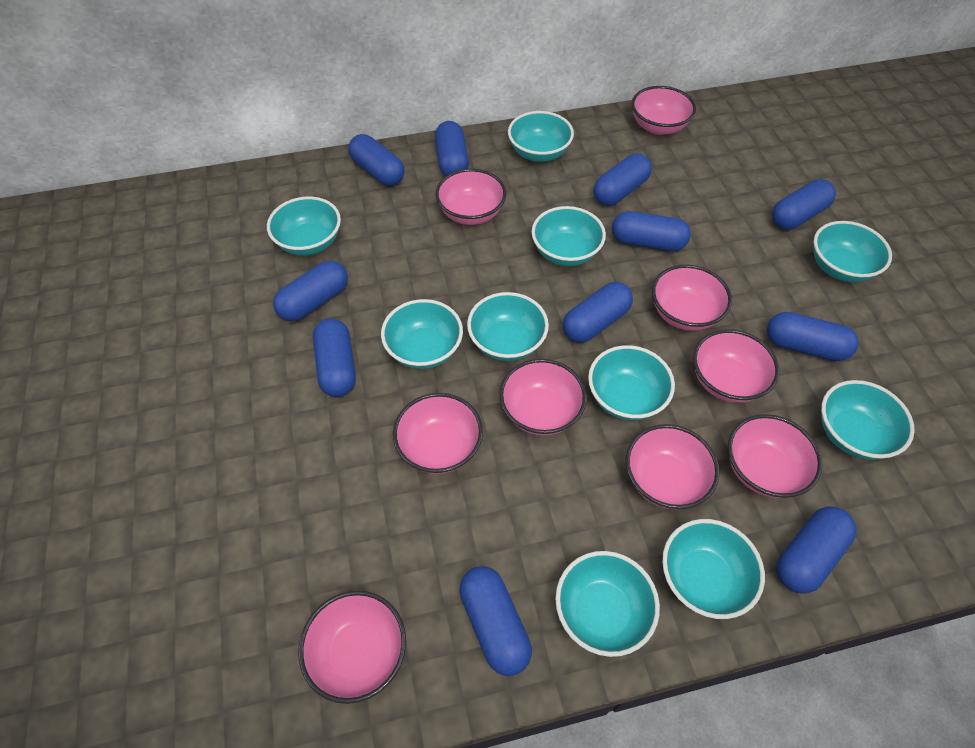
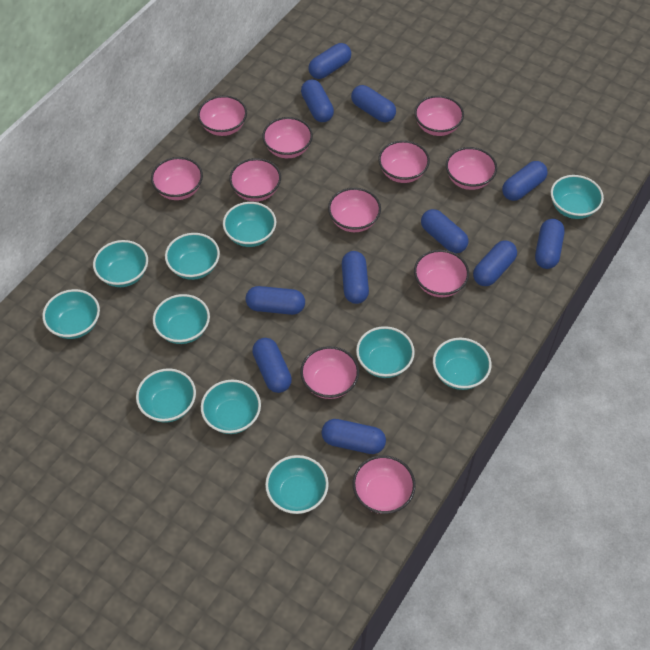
pink bowl: [298,591,406,704] [393,393,483,474] [435,169,506,225] [499,359,587,436] [626,424,719,509] [632,86,696,135] [652,265,732,331] [693,329,779,403] [728,414,822,498] = 9 -> [151,157,203,200] [198,95,247,136] [229,158,281,202] [262,117,313,158] [300,346,359,399] [328,188,381,232] [352,455,416,514] [378,140,430,183] [414,95,464,136] [414,250,469,297] [446,147,497,190] = 11
turquoise bowl: [267,197,341,256] [381,299,463,369] [467,292,549,361] [508,111,574,162] [532,206,606,266] [555,551,660,657] [588,345,675,421] [662,519,765,619] [813,221,892,282] [821,380,915,460] = 10 -> [42,289,100,339] [93,240,148,287] [136,369,196,423] [153,294,210,344] [165,233,220,280] [201,380,261,434] [223,202,276,247] [265,455,329,514] [356,326,415,378] [433,338,492,390] [551,175,604,219] = 11

